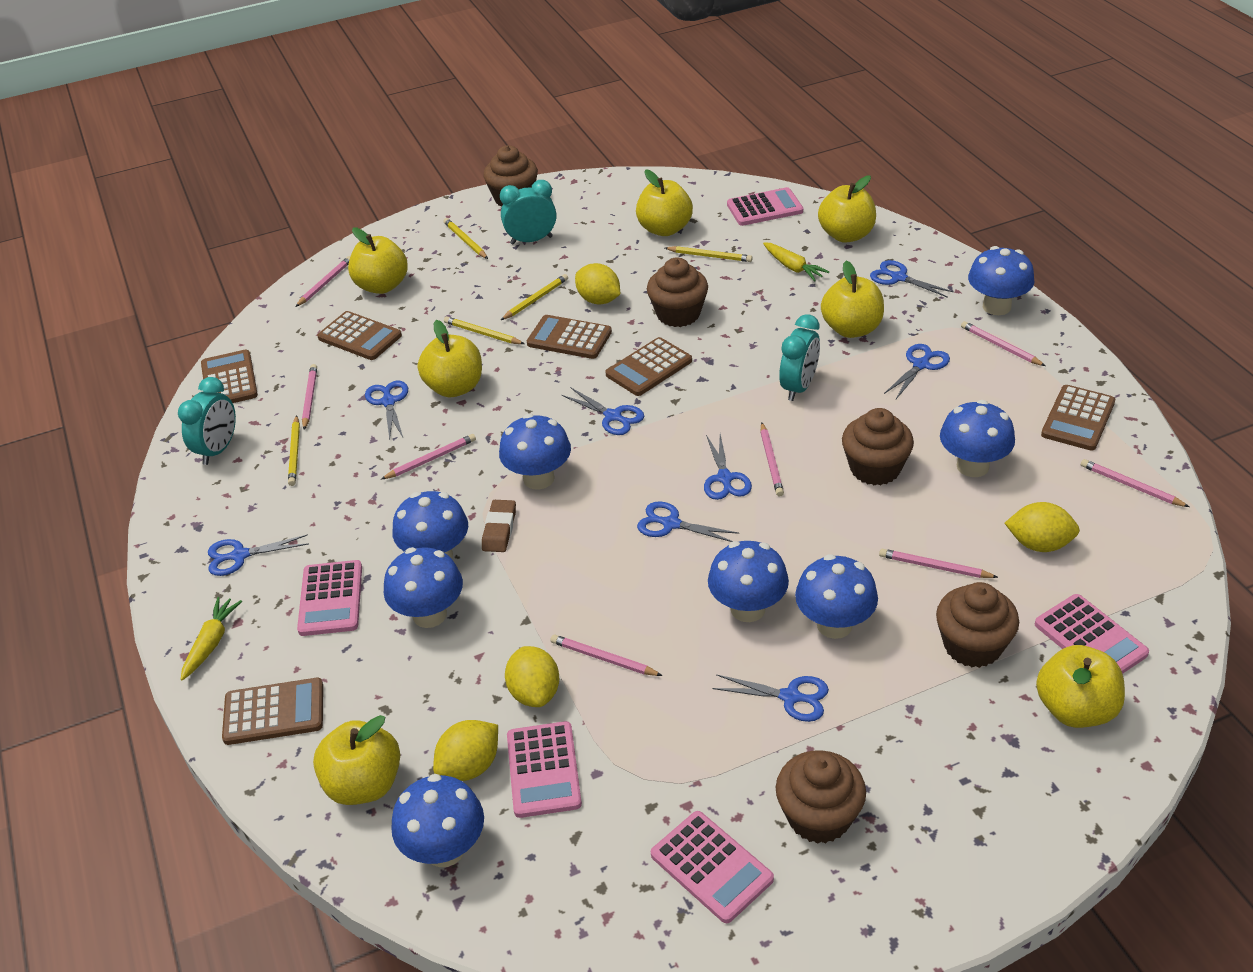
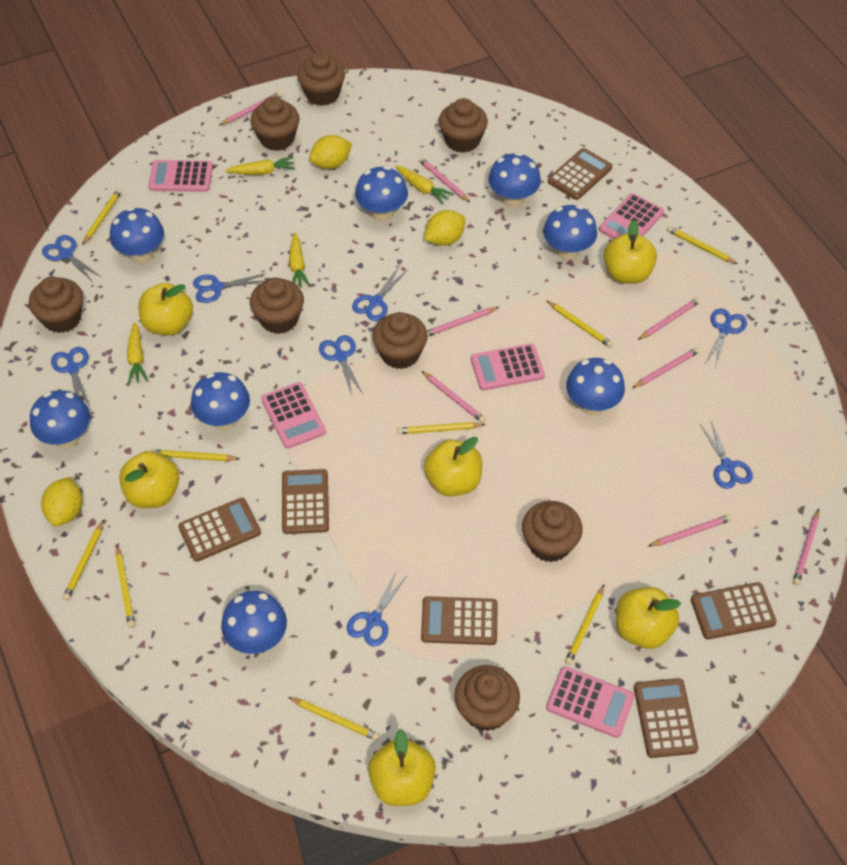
brown cupcake: [483,145,538,206] [647,257,708,327] [776,750,866,844] [842,408,914,485] [936,582,1019,668] = 5 -> [29,277,83,333] [250,96,300,151] [250,277,304,334] [297,52,345,106] [372,312,428,369] [439,98,488,153] [454,665,520,731] [522,501,583,562] = 8
brown eraser: [482,500,516,552] = 1 -> none = 0
turquoise clock: [178,377,236,465] [500,180,556,245] [779,314,820,401] = 3 -> none = 0
yellow apple: [313,715,400,805] [348,227,408,294] [418,320,482,397] [636,169,693,236] [818,175,876,243] [821,261,884,338] [1036,645,1125,728] = 7 -> [119,451,179,508] [139,283,193,335] [368,729,436,806] [424,437,482,497] [604,220,657,284] [616,587,681,649] = 6
yellow carrot: [180,597,242,681] [763,242,829,281] = 2 -> [127,322,148,384] [225,156,295,175] [289,232,310,288] [395,166,454,205] = 4
yellow lemon: [433,720,498,781] [505,646,559,707] [575,263,620,304] [1005,502,1080,552] = 4 -> [41,477,82,526] [309,135,352,169] [424,210,465,246] = 3
yellow pencil: [288,415,300,486] [443,218,488,259] [444,316,524,344] [501,274,568,320] [665,246,752,262] = 5 -> [63,520,104,601] [82,188,122,245] [115,546,135,628] [151,449,239,461] [288,697,379,741] [397,422,486,434] [546,300,613,347] [565,585,604,665] [667,226,738,264] = 9

